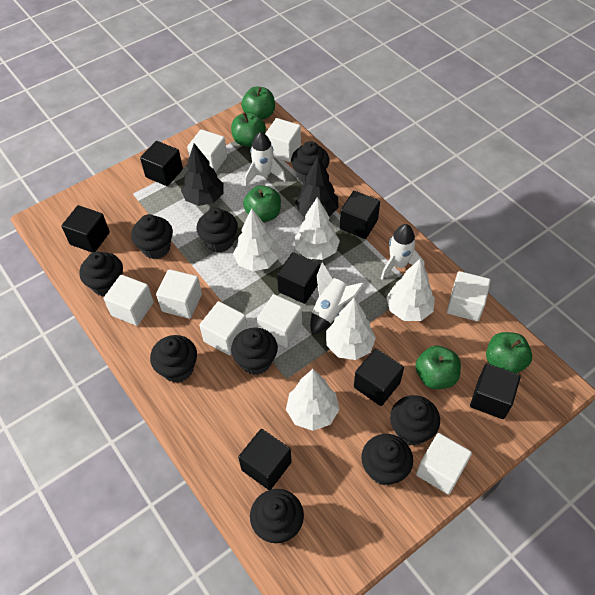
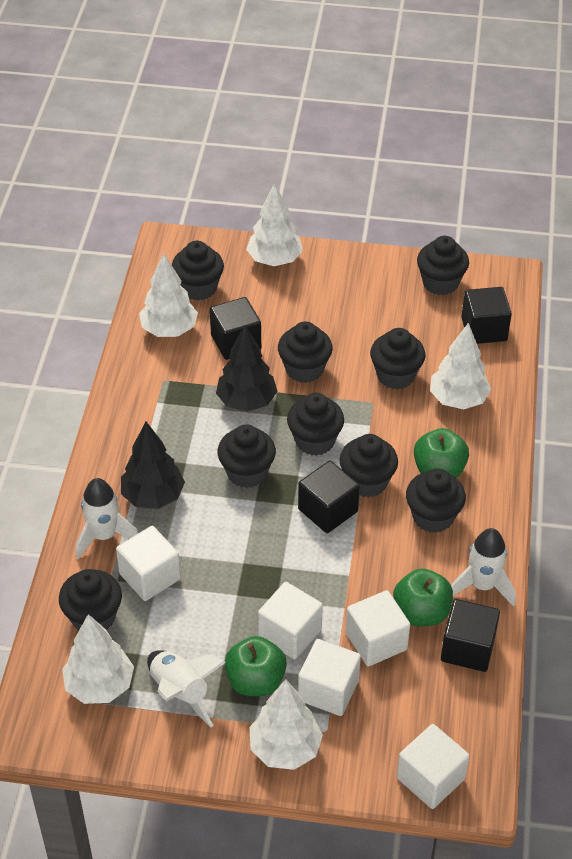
black cube: [61,205,110,253] [140,141,183,186] [238,429,292,490] [277,252,320,304] [340,191,380,239] [354,348,404,406] [470,363,521,419] = 7 -> [210,297,261,360] [298,461,360,533] [441,599,500,672] [461,287,512,344] = 4
green apple: [231,112,266,147] [241,87,275,120] [243,185,281,222] [415,346,461,389] [486,332,532,374] = 5 -> [225,636,287,696] [393,569,453,627] [414,428,469,478] = 3
white cube: [104,275,154,326] [156,269,202,319] [187,129,227,173] [199,301,247,355] [257,294,302,348] [265,118,301,162] [416,433,472,495] [447,271,490,321] = 8 -> [116,526,181,601] [258,582,323,660] [298,639,361,716] [346,590,410,667] [397,724,470,809] = 5

